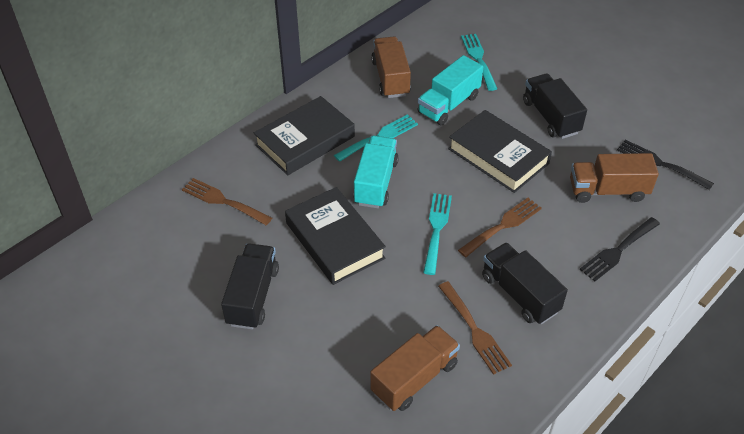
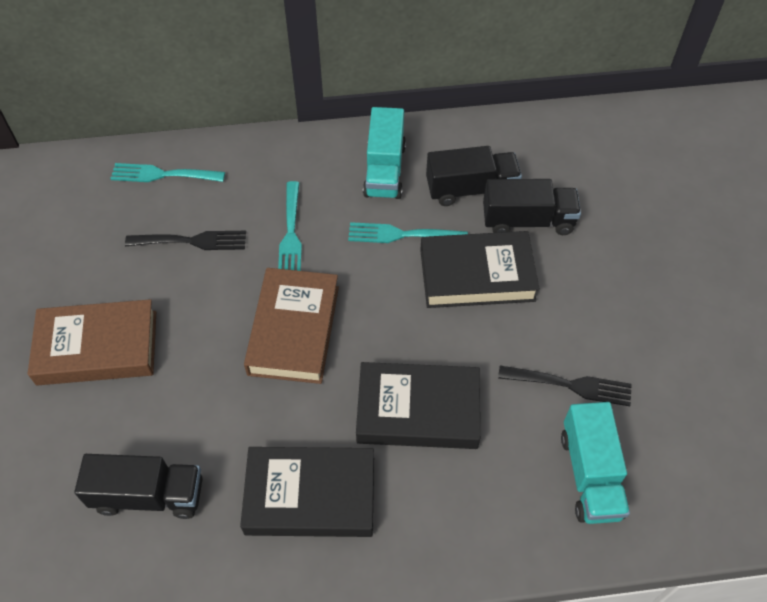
brown book: none = 0 -> [28,299,156,386] [244,268,339,384] = 2
brown fork: [182,178,272,226] [438,281,512,375] [458,198,542,257] = 3 -> none = 0
brown truck: [370,325,460,411] [371,37,411,98] [570,153,659,203] = 3 -> none = 0

